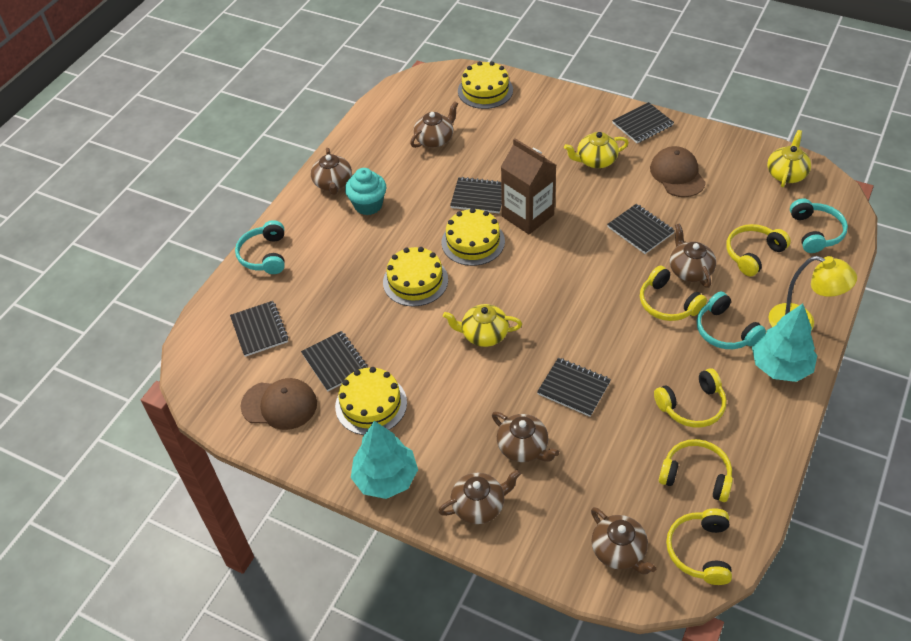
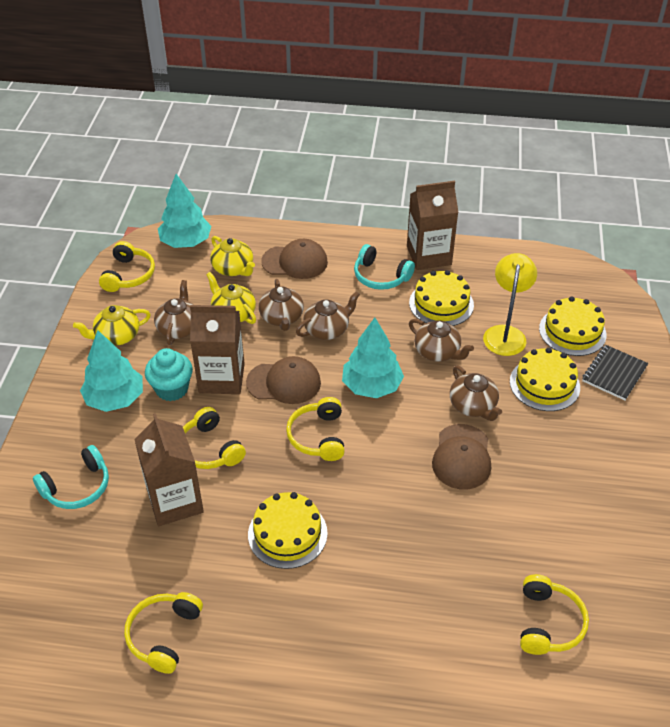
black notebook: [230,301,289,357] [301,331,368,392] [450,177,502,213] [537,358,611,417] [607,204,675,254] [612,102,674,143] = 6 -> [582,345,648,400] = 1
brown cap: [240,378,317,430] [650,146,706,197] = 2 -> [246,356,321,404] [261,239,328,279] [432,424,491,489] = 3
brown carton: [501,138,556,234] = 1 -> [134,413,204,526] [190,305,245,394] [407,181,458,270] = 3
brown teapot: [311,148,352,195] [410,101,458,148] [438,470,521,524] [492,412,559,462] [591,507,656,574] [670,224,716,288] = 6 -> [154,280,194,345] [259,279,304,331] [296,291,360,340] [409,319,474,362] [450,365,502,421] = 5
turquoise headphones: [235,220,285,274] [697,291,766,349] [790,199,848,253] = 3 -> [33,445,109,509] [354,244,415,290] = 2
turquoise tree: [351,421,418,499] [752,303,817,382] = 2 -> [80,330,143,412] [158,174,211,248] [342,318,404,398] = 3

